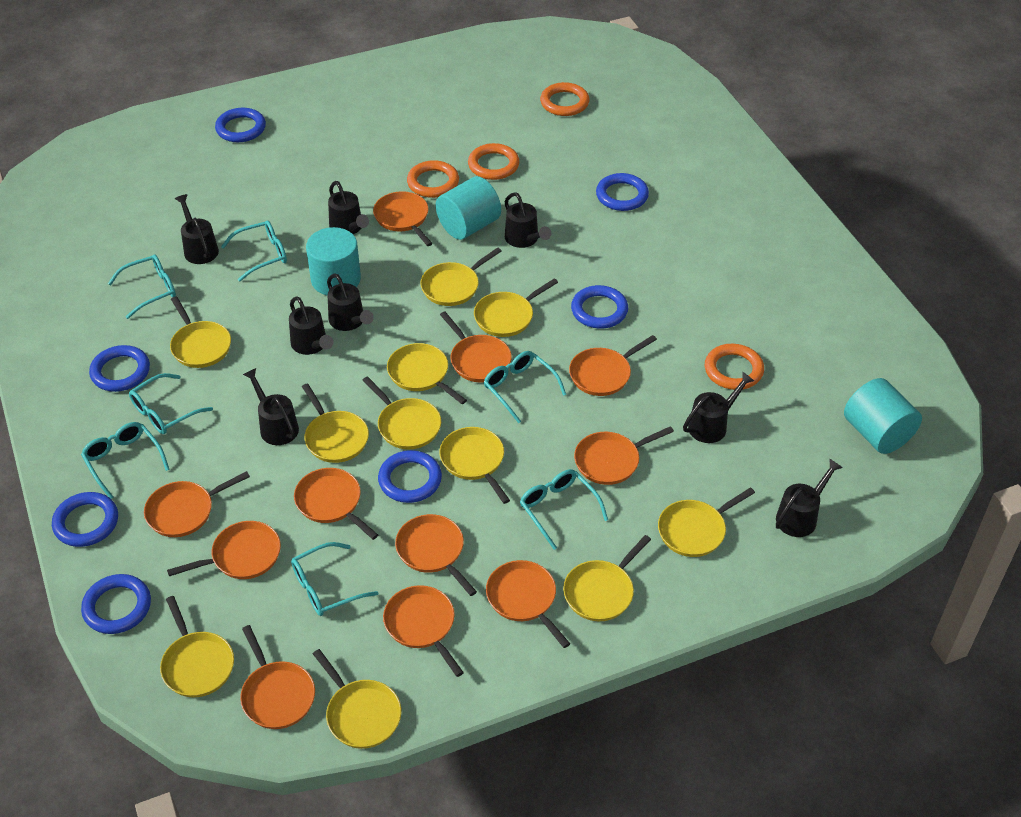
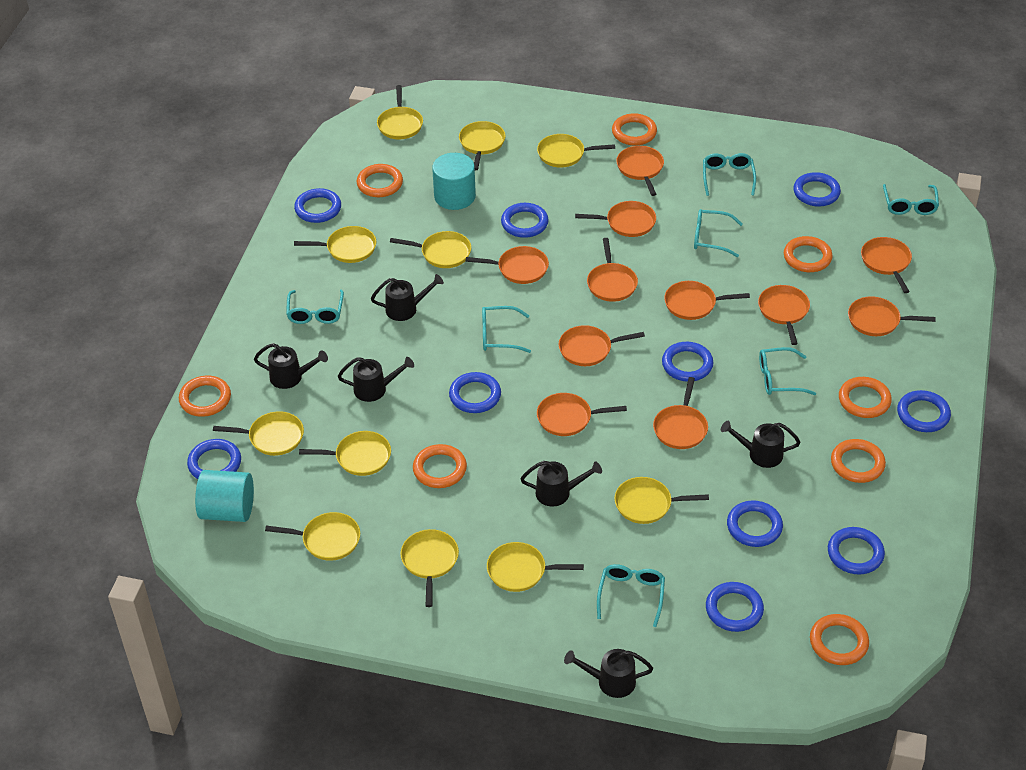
black watering can: [175,194,219,264] [243,368,299,445] [289,296,333,355] [327,273,374,331] [328,181,369,234] [504,192,551,248] [683,372,754,443] [776,459,843,537] = 8 -> [254,343,328,389] [338,357,414,402] [371,274,444,321] [520,461,602,507] [564,649,653,698] [721,421,800,468] = 6
blue ring: [52,492,118,547] [81,574,151,634] [89,345,150,392] [215,108,266,142] [378,450,442,503] [571,285,628,328] [596,173,649,211] = 7 -> [187,439,241,479] [294,188,341,223] [449,372,501,413] [501,203,549,238] [662,342,714,382] [706,582,764,632] [727,500,783,547] [793,172,841,206] [828,527,885,575] [897,390,951,432] = 10
orange ring: [407,160,459,198] [468,143,520,180] [540,82,589,116] [705,344,764,390] = 4 -> [179,376,231,417] [357,164,403,197] [413,444,467,488] [612,113,657,146] [784,236,833,272] [810,614,869,665] [831,439,886,483] [839,377,892,418] = 8
turquoise cylinder: [306,227,361,296] [435,176,501,240] [844,378,922,454] = 3 -> [195,470,254,522] [432,153,476,210] = 2

